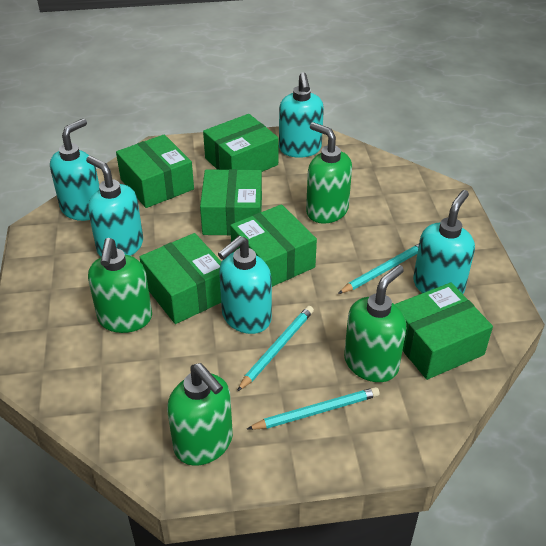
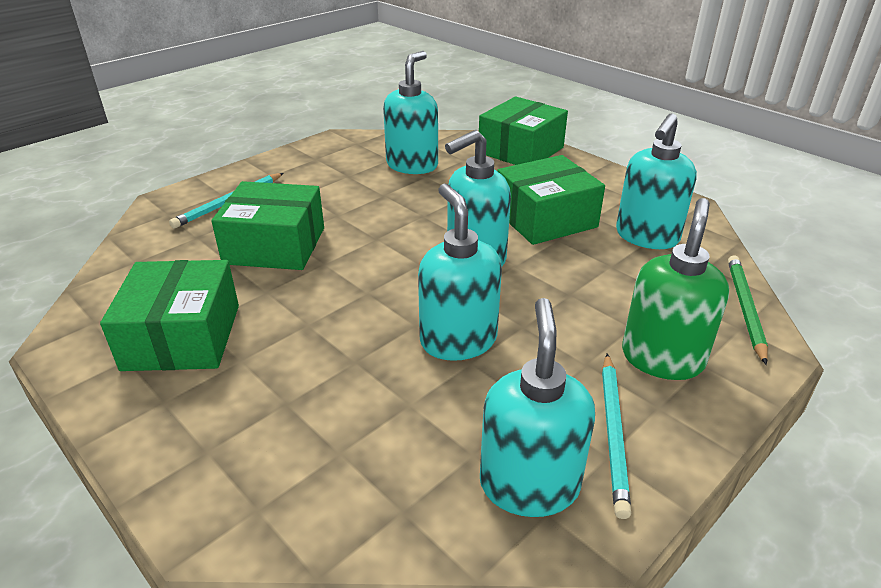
green box: [116,134,194,208] [139,233,221,324] [200,169,262,236] [203,114,279,172] [230,204,317,287] [395,283,493,380] = 6 -> [100,260,239,371] [211,181,324,270] [479,97,568,165] [497,155,605,245] = 4
green pencil: none = 0 -> [728,255,768,365] = 1
green soap dispenser: [88,238,152,333] [167,363,233,466] [306,122,352,224] [344,265,406,382] = 4 -> [622,198,729,380] = 1
turquoise pencil: [237,306,314,391] [247,387,380,430] [338,244,419,294] = 3 -> [169,173,283,228] [602,354,631,519] = 2

